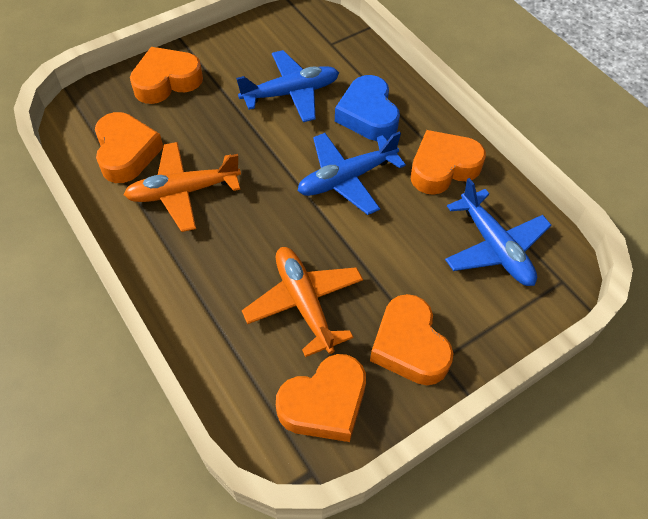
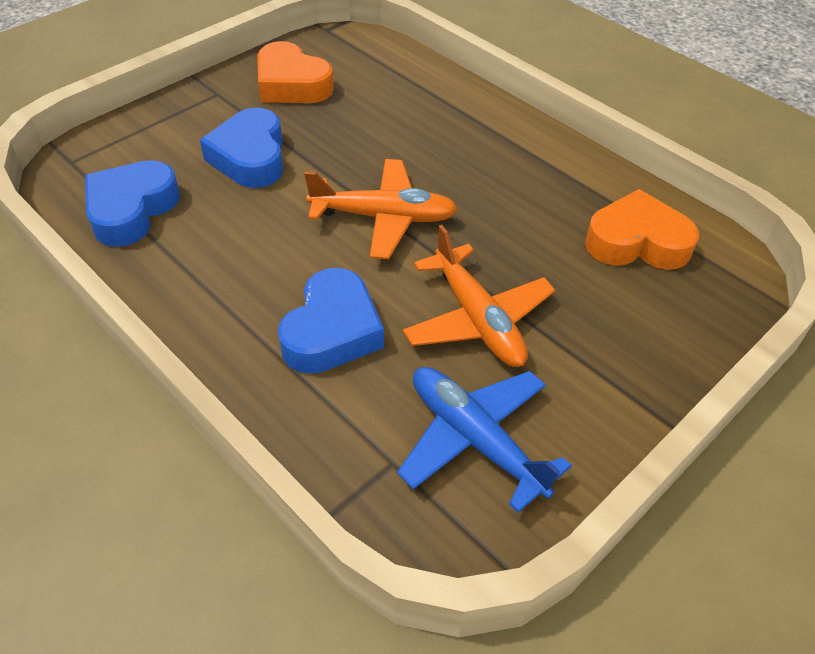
blue heart: [335,75,400,141] = 1 -> [85,160,180,247] [200,108,283,188] [278,268,384,374] = 3
blue plane: [236,50,339,122] [298,131,406,215] [445,178,551,286] = 3 -> [397,367,572,513] = 1
orange heart: [95,112,163,183] [130,47,203,104] [276,354,366,442] [370,294,454,385] [411,130,486,195] = 5 -> [257,41,334,103] [585,189,699,270] = 2

